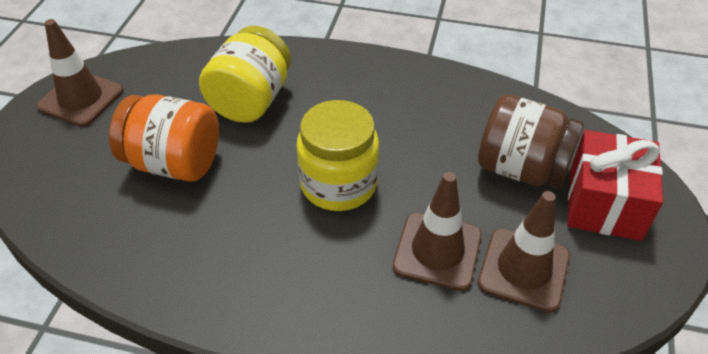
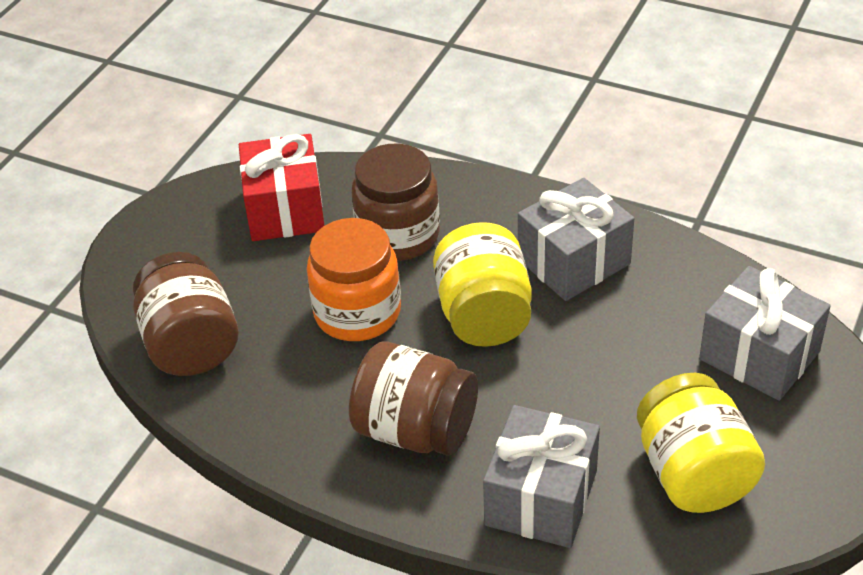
brown jar: [478,95,584,188] = 1 -> [133,252,239,376] [349,341,478,456] [352,143,440,261] = 3
brown traffic cone: [37,19,123,127] [393,172,482,291] [478,191,570,313] = 3 -> none = 0
grey gift: none = 0 -> [483,405,600,548] [518,178,634,301] [699,266,831,401] = 3

